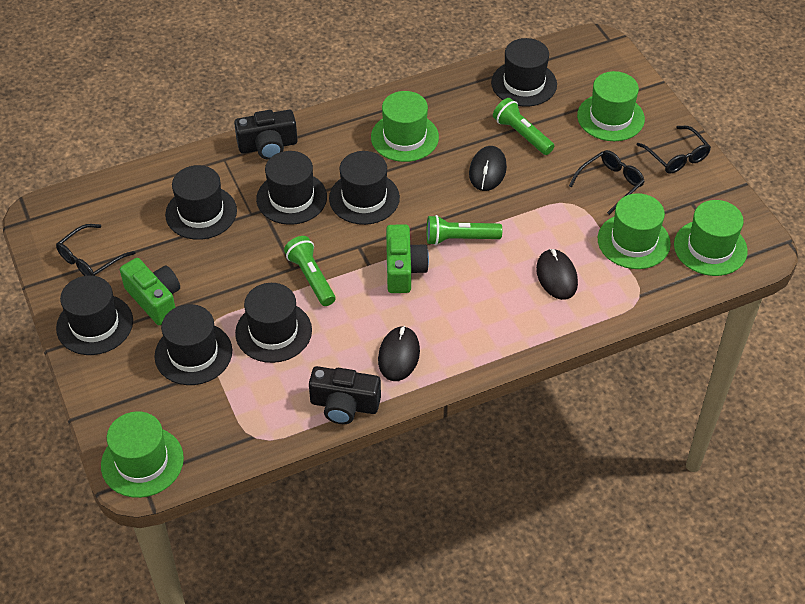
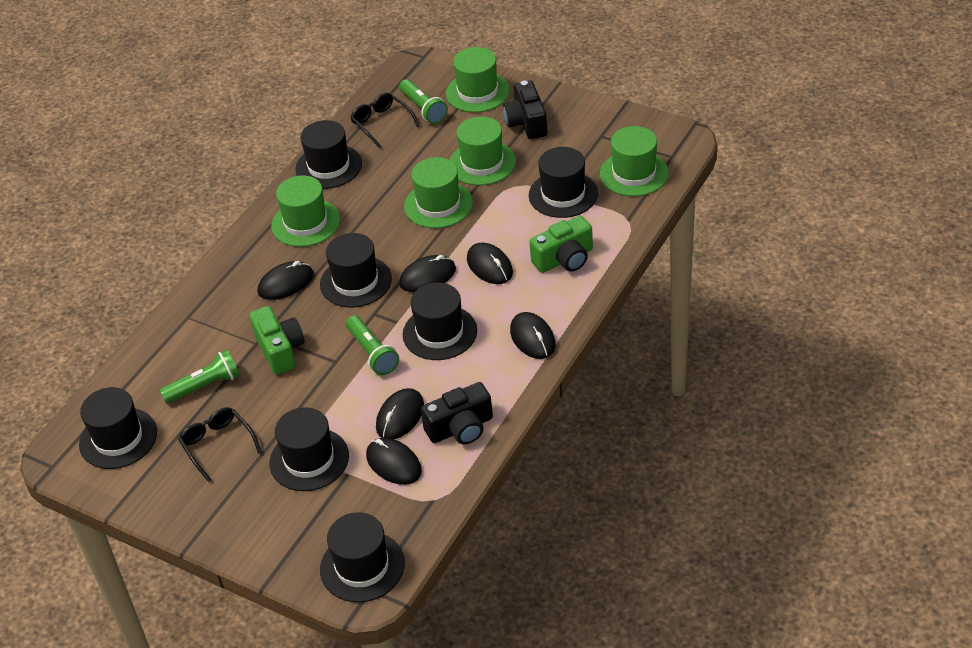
black glasses: [56,224,135,276] [569,150,645,215] [636,126,711,174] = 3 -> [178,407,262,482] [350,93,419,148] = 2
black mouse: [378,326,420,381] [469,146,507,191] [536,249,578,300] = 3 -> [258,261,314,300] [366,438,422,485] [376,388,424,439] [399,255,456,292] [467,243,513,284] [510,312,556,359] = 6

